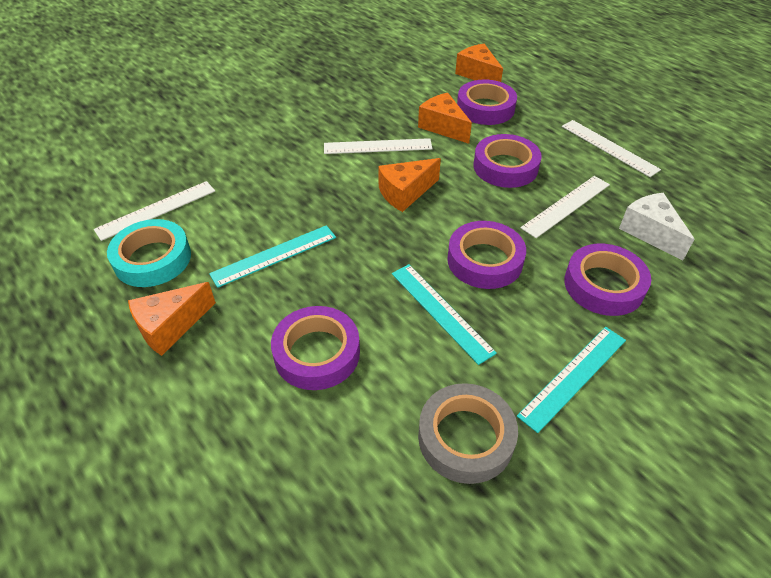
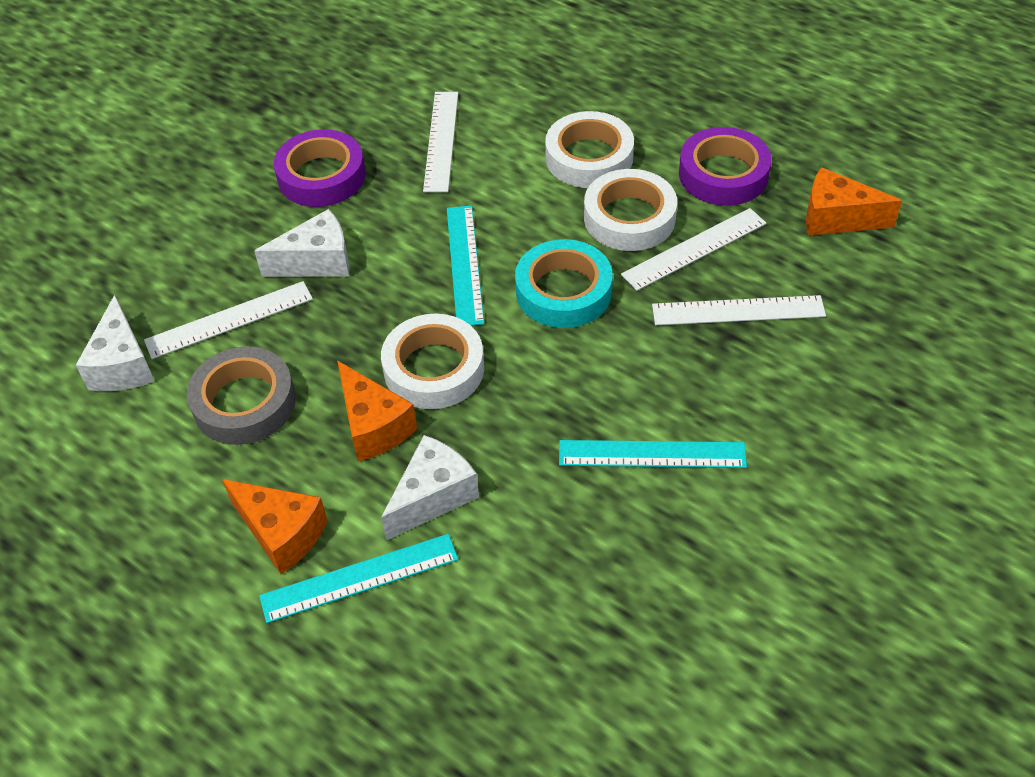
orange cheese: [128,282,216,356] [378,158,441,212] [418,93,472,144] [455,44,503,82] = 4 -> [222,479,328,574] [337,361,417,461] [806,167,902,236] = 3
purple tape: [271,306,360,390] [447,221,526,289] [457,80,517,125] [473,134,542,188] [564,244,651,316] = 5 -> [274,129,366,207] [679,127,772,206] = 2
white cheese: [619,193,694,260] = 1 -> [76,295,154,391] [254,209,350,277] [381,435,479,541] = 3
white tape: none = 0 -> [381,314,484,409] [545,111,634,188] [584,169,677,251] = 3

